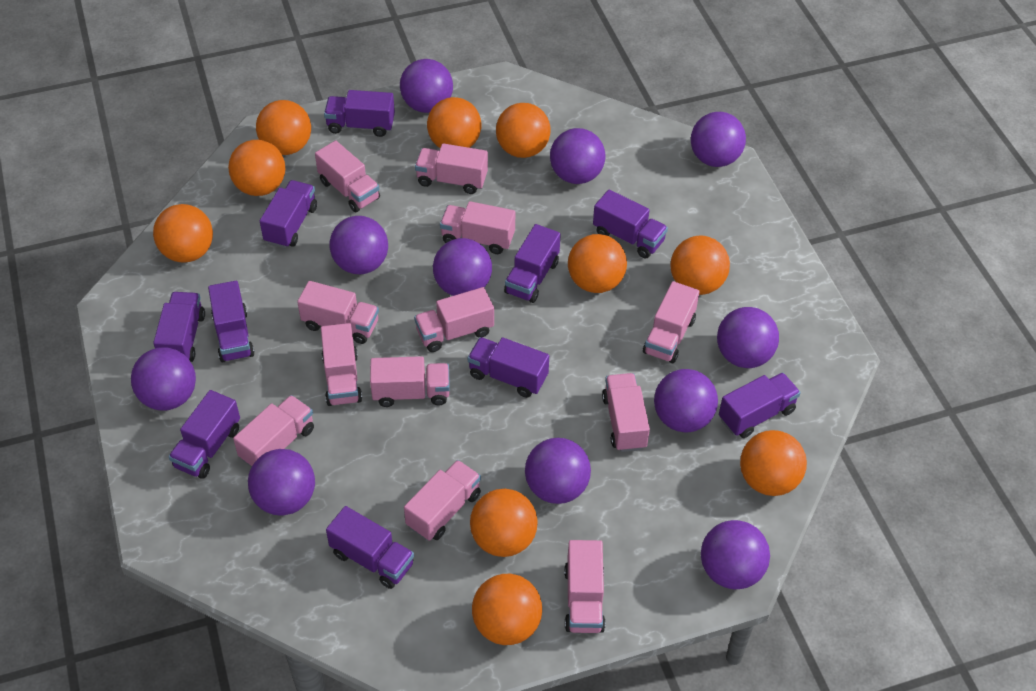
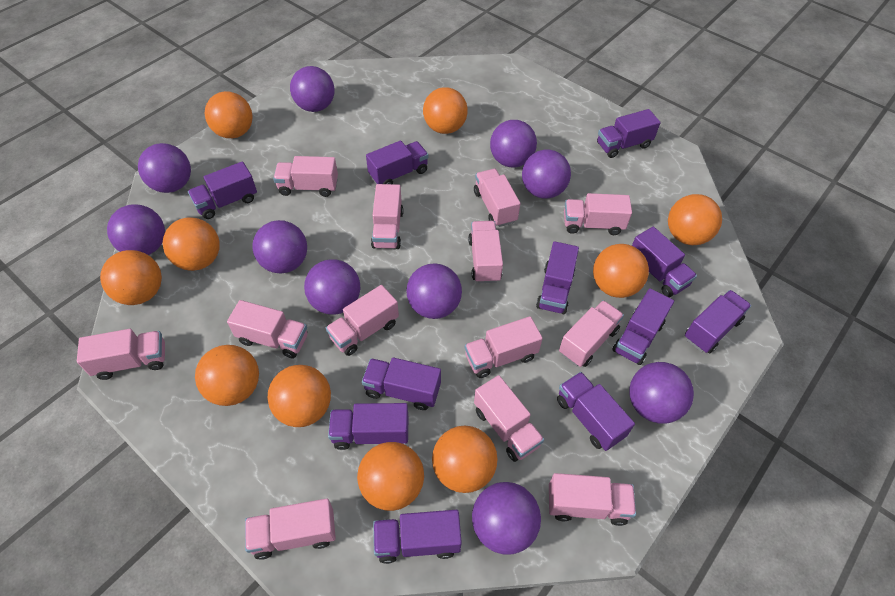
pink truck: [233,395,314,467] [297,281,379,344] [315,140,380,212] [321,323,362,406] [370,356,450,407] [404,460,481,541] [414,287,494,352] [415,143,488,194] [440,201,515,254] [564,540,605,633] [602,373,650,452] [643,281,700,363] = 12 -> [77,329,165,380] [227,300,308,358] [245,498,336,560] [273,156,338,197] [326,285,399,356] [371,184,403,249] [465,316,543,378] [468,221,503,283] [474,169,520,227] [474,375,544,462] [549,473,636,526] [559,300,624,367] [564,193,632,235] = 13
purple ball: [131,348,196,411] [248,449,315,516] [329,216,388,274] [400,59,453,113] [433,238,492,296] [525,438,591,504] [550,128,605,184] [654,369,718,432] [691,112,746,167] [701,520,770,589] [717,307,779,368] = 11 -> [107,204,165,255] [138,143,191,193] [252,220,307,274] [290,66,335,112] [304,259,361,315] [406,263,462,319] [472,482,541,555] [490,120,537,168] [522,150,571,199] [629,362,694,424] = 10
purple truck: [153,292,205,362] [168,390,240,479] [208,281,255,362] [260,180,317,248] [324,90,395,137] [326,506,414,589] [468,337,549,398] [504,224,561,303] [593,189,668,258] [719,372,801,438] = 10 -> [188,161,257,219] [328,403,408,450] [362,357,441,410] [366,141,429,184] [373,510,462,564] [536,241,579,314] [557,372,635,451] [597,109,661,158] [612,288,674,365] [632,227,697,297] [685,290,751,353] = 11

